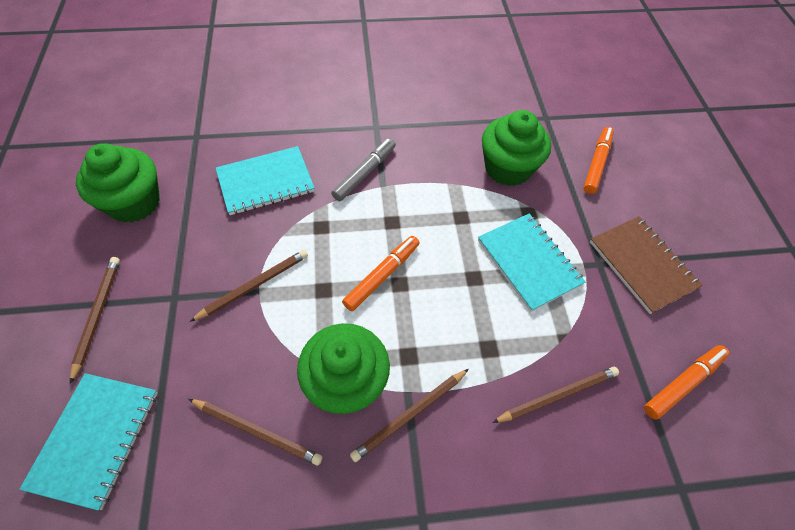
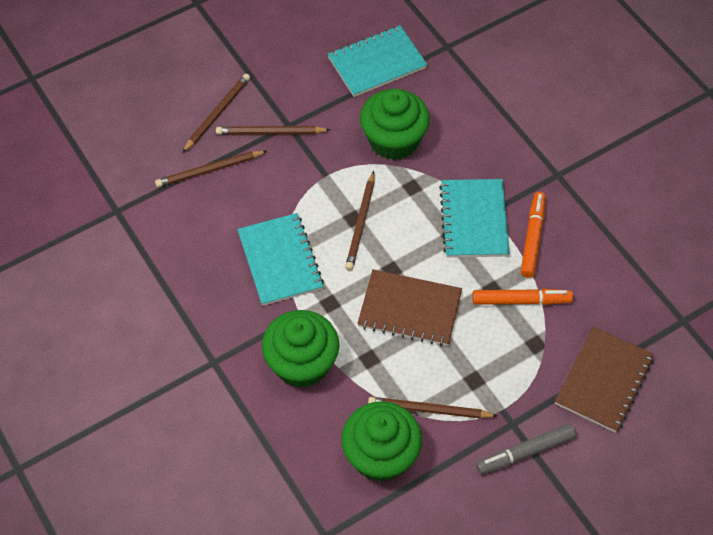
brown notebook: [590,216,703,314] = 1 -> [357,269,462,346] [555,326,654,433] = 2
orange marker: [342,236,419,311] [583,127,614,194] [644,345,729,420] = 3 -> [472,289,573,305] [521,192,546,278] = 2

